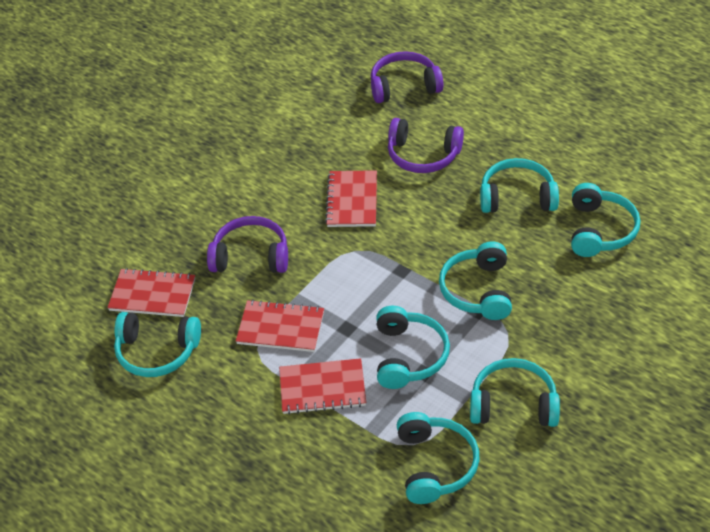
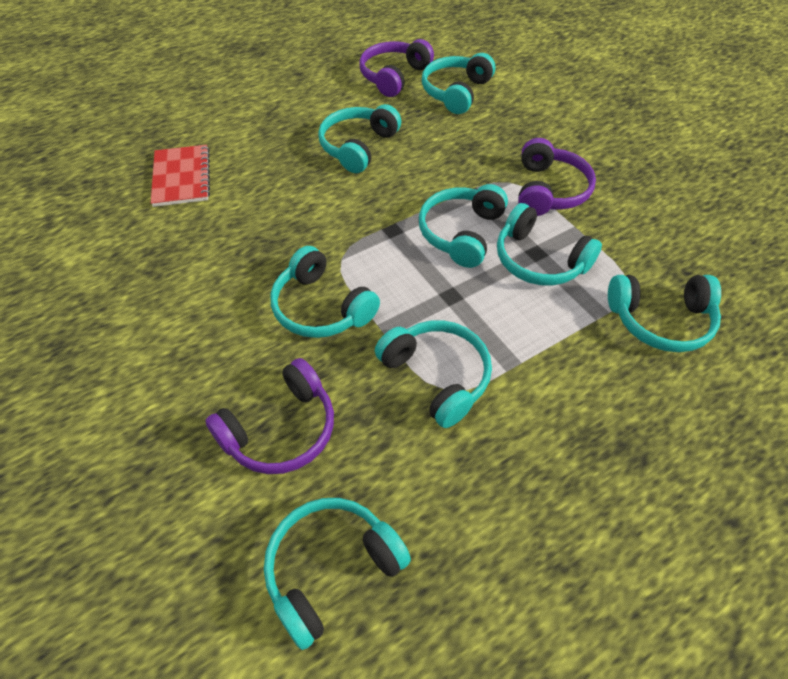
red notebook: [107,268,195,317] [236,299,324,352] [279,358,366,415] [325,170,377,227] = 4 -> [151,145,210,207] = 1
turquoise headphones: [114,312,201,377] [376,306,450,389] [397,412,480,504] [439,241,512,320] [470,358,560,427] [480,158,559,213] [571,183,640,257] = 7 -> [264,498,411,650] [270,246,380,338] [318,104,401,173] [375,320,492,428] [419,184,508,268] [422,53,495,114] [497,203,602,286] [608,275,721,352] = 8

